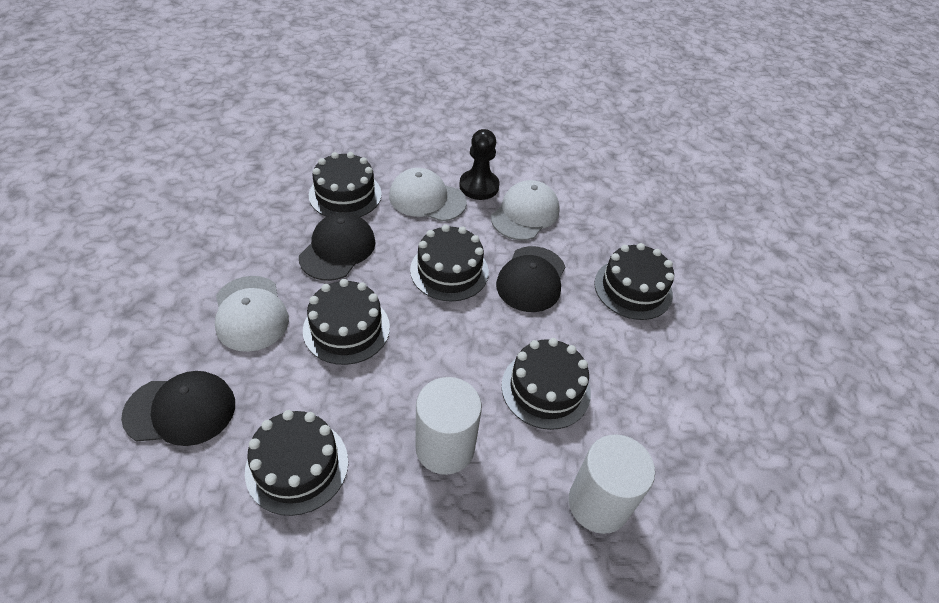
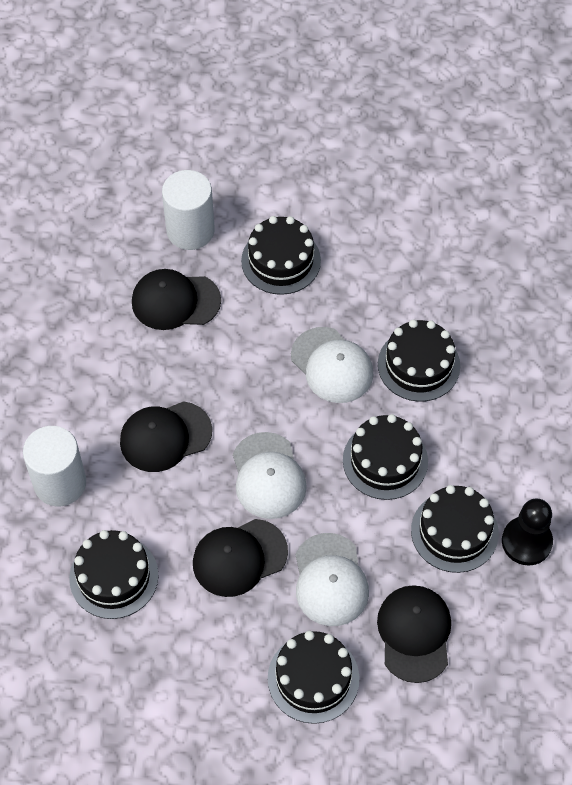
black cap: [121,371,235,446] [299,212,375,281] [496,246,565,312] = 3 -> [120,401,212,472] [132,269,221,330] [193,519,288,597] [377,585,451,683] = 4

